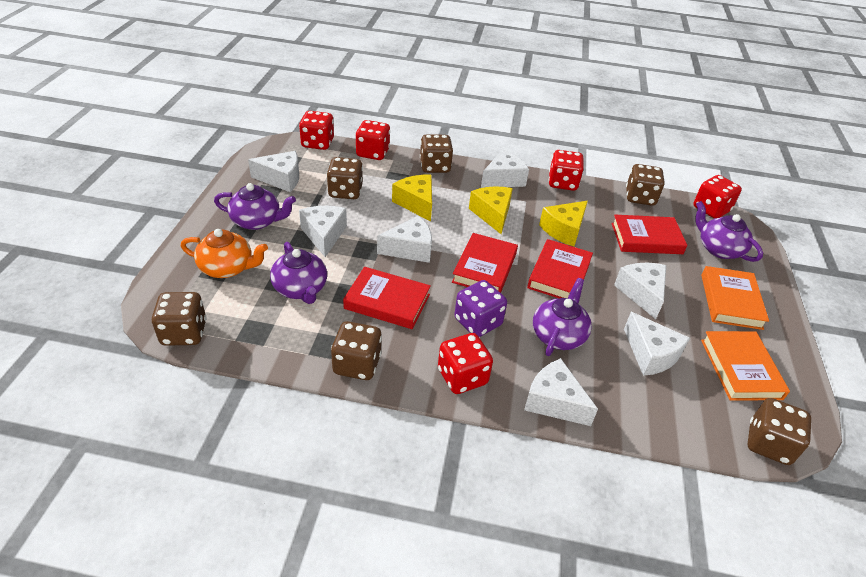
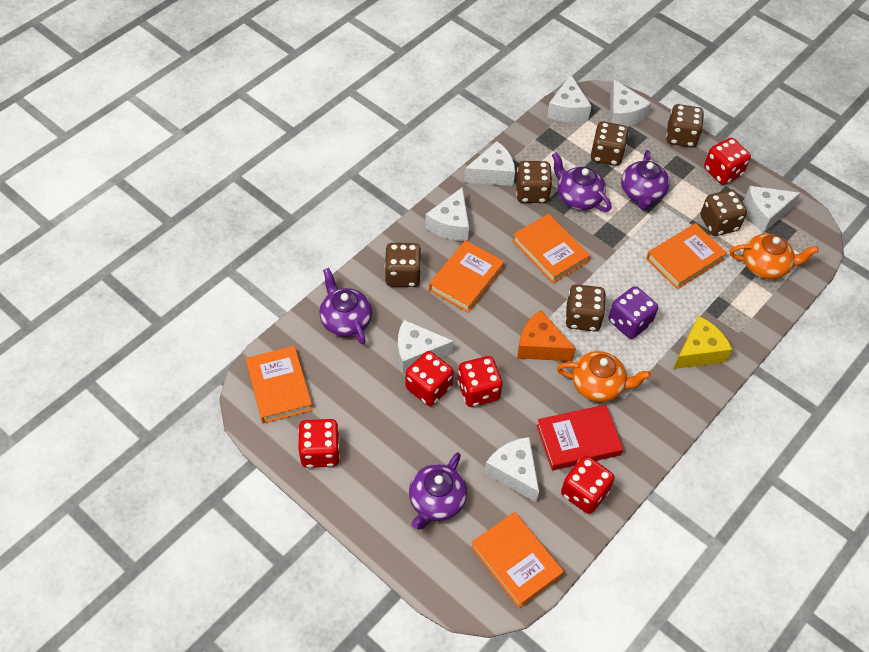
orange book: [701,266,769,330] [701,331,790,401] = 2 -> [246,346,313,424] [429,240,504,313] [471,512,564,608] [513,214,590,284] [646,223,727,289] = 5
orange cheese: none = 0 -> [517,310,576,361] = 1
orange teapot: [181,229,268,278] = 1 -> [557,351,651,402] [729,234,818,279] = 2
red book: [343,267,431,329] [452,233,518,293] [527,239,593,298] [612,215,687,254] = 4 -> [536,405,623,470] = 1
yellow cheese: [392,175,432,222] [469,186,513,234] [539,201,588,246] = 3 -> [673,316,732,369] = 1

